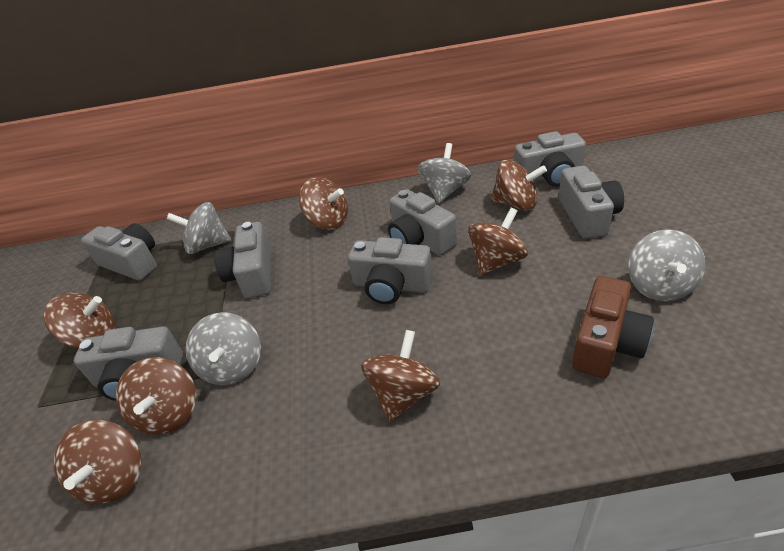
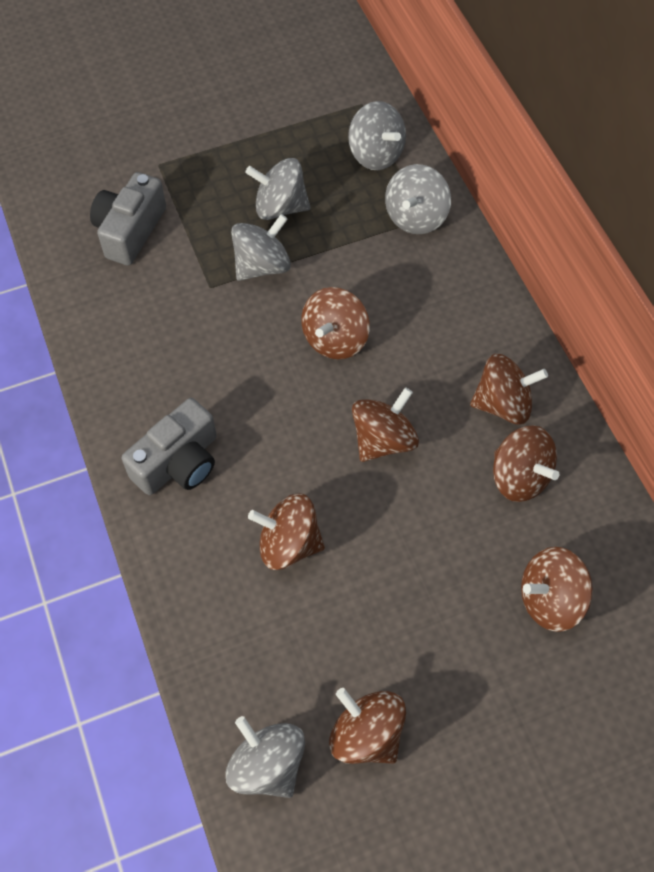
brown camera: [572,276,654,378] = 1 -> none = 0
grey camera: [74,326,183,401] [81,223,157,281] [214,222,271,298] [348,237,433,304] [388,189,457,255] [514,131,586,187] [559,166,624,239] = 7 -> [90,172,166,266] [122,398,217,495] = 2
grey spinning top: [167,202,231,254] [185,312,261,385] [418,143,471,203] [628,229,706,301] = 4 -> [226,716,305,798] [231,214,291,281] [245,158,310,220] [348,101,406,170] [385,164,451,234] = 5

